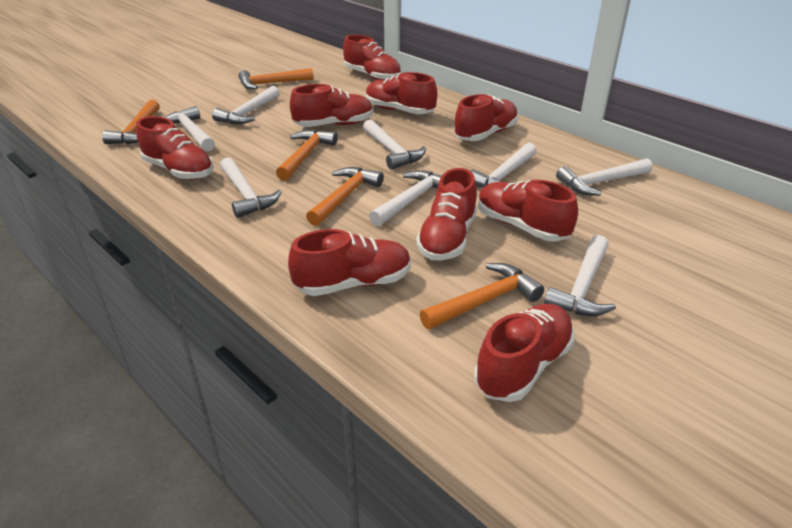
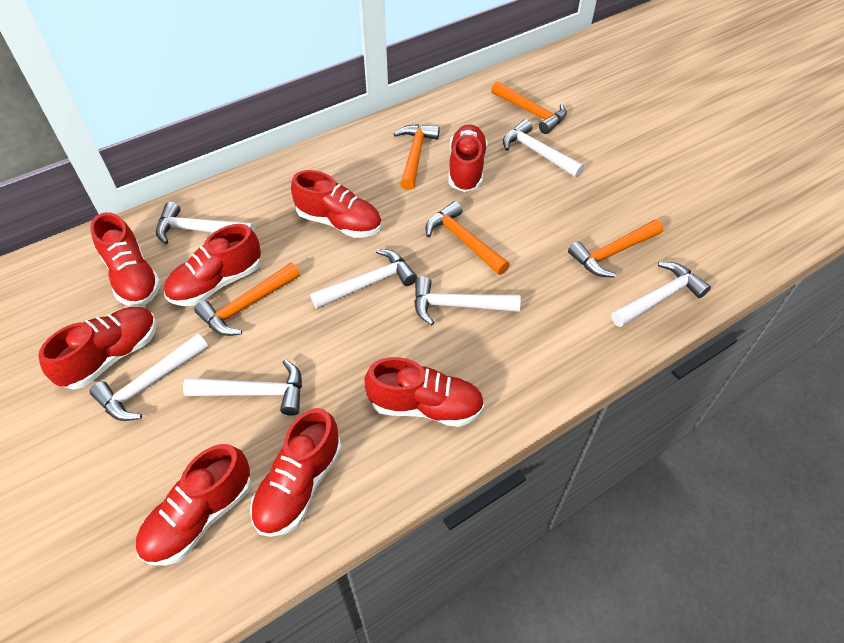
red shoe: [136,116,214,180] [288,229,411,296] [290,84,373,127] [343,35,401,80] [366,72,437,114] [416,168,477,260] [454,94,518,141] [474,304,574,402] [478,180,578,242] = 9 -> [38,307,157,390] [90,212,161,307] [136,444,251,566] [164,224,261,306] [250,408,342,537] [291,170,382,238] [364,357,484,427] [449,124,488,192] = 8
white hammer: [164,106,215,151] [212,86,280,124] [220,157,282,218] [363,119,426,170] [369,170,441,226] [470,143,537,188] [544,235,616,316] [556,158,652,196] = 8 -> [90,333,208,421] [156,202,255,244] [183,359,302,416] [310,249,417,309] [414,276,521,325] [503,119,584,178] [611,262,711,327] = 7

